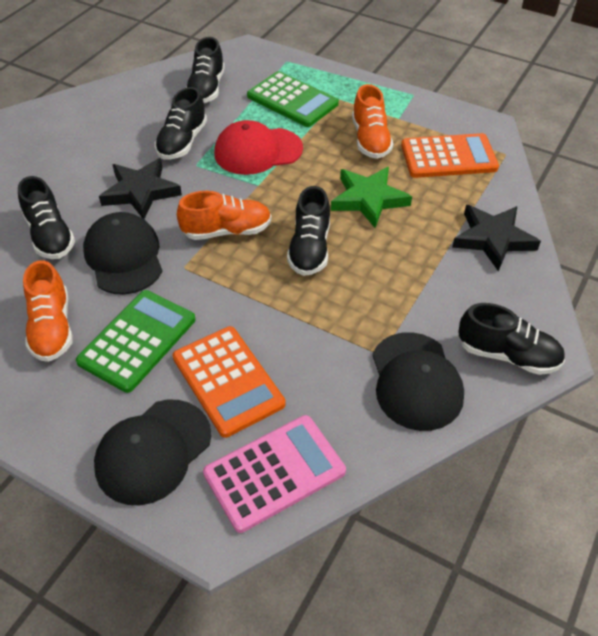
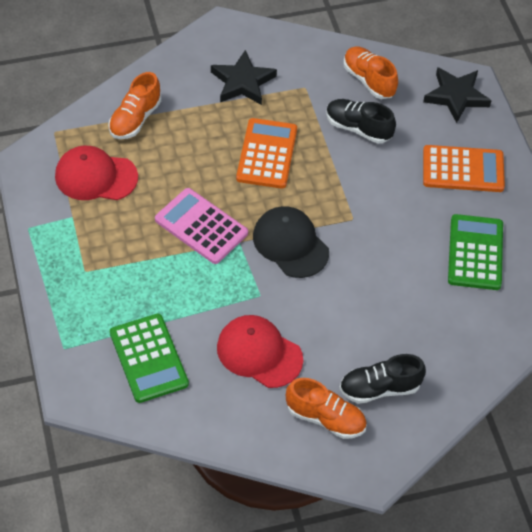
black cap: [83,212,162,295] [94,400,212,506] [372,332,464,431] = 3 -> [253,206,329,278] = 1
black shoe: [18,176,75,259] [155,87,207,159] [186,37,225,103] [287,186,330,276] [459,303,565,375] = 5 -> [326,99,396,143] [340,354,426,404] = 2
green star: [331,167,412,228] = 1 -> none = 0
red cap: [214,120,303,175] = 1 -> [55,146,138,200] [217,315,303,388] = 2

